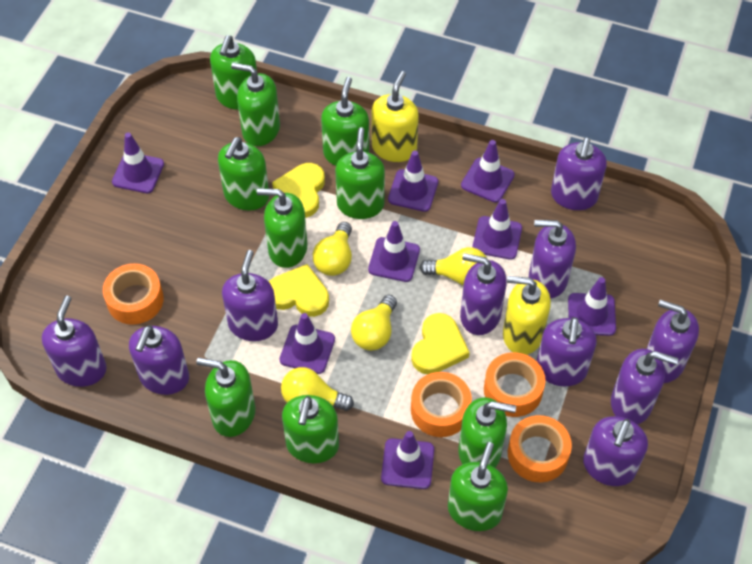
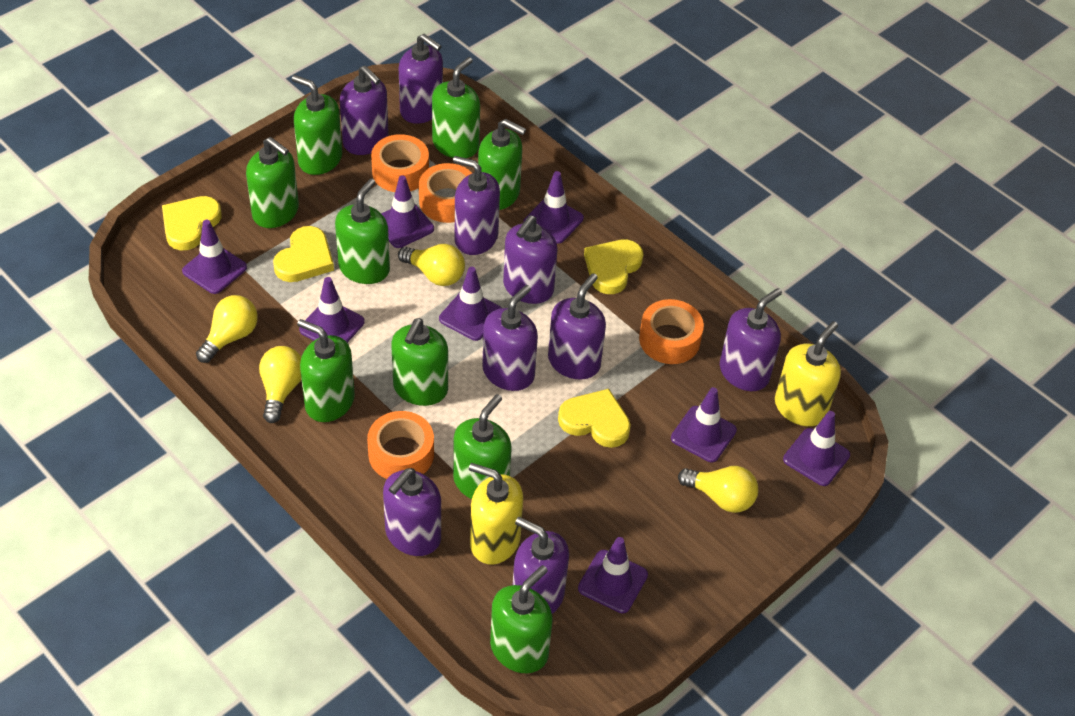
green soap dispenser: [196,358,256,437] [210,35,257,110] [218,137,269,211] [231,63,280,146] [257,189,307,268] [282,395,339,463] [321,77,369,166] [335,127,385,219] [448,442,508,531] [458,397,516,468] = 10 -> [246,137,299,228] [292,75,342,175] [297,319,355,422] [335,178,390,284] [391,318,448,406] [432,57,480,158] [453,394,512,499] [478,119,526,210] [490,565,552,673] = 9
purple soap dispenser: [42,296,107,387] [129,325,189,395] [222,250,278,341] [460,253,507,335] [529,220,576,298] [537,317,597,386] [551,137,607,210] [583,416,648,486] [611,349,678,424] [646,300,699,383] = 10 -> [340,66,389,155] [383,468,441,556] [399,34,443,124] [453,156,500,255] [482,285,538,391] [503,215,558,304] [513,517,569,614] [548,273,606,380] [720,288,782,391] = 9
yellow heart: [269,264,329,317] [272,163,325,218] [411,313,470,374] = 3 -> [162,196,222,250] [273,226,334,282] [558,389,631,448] [584,239,643,294] = 4

